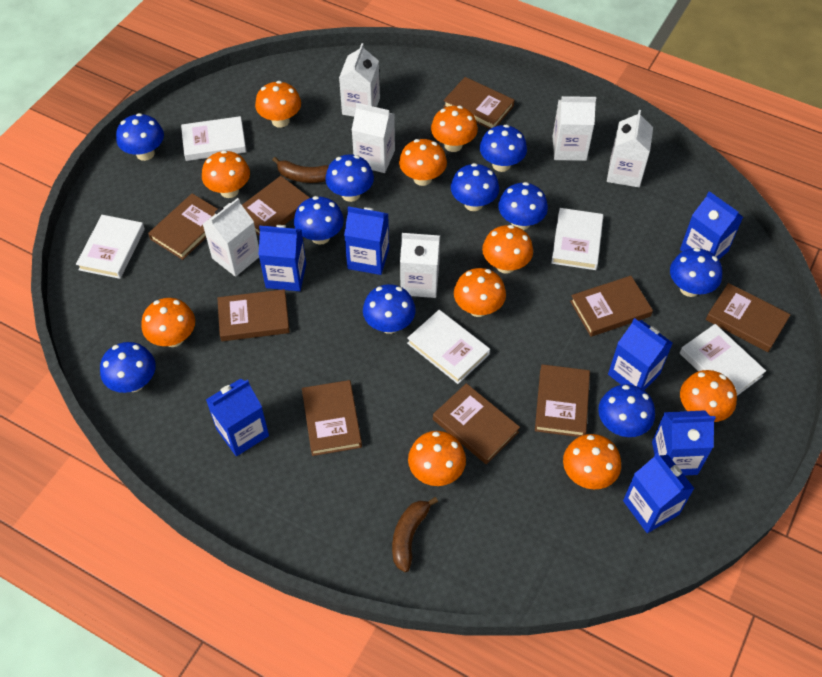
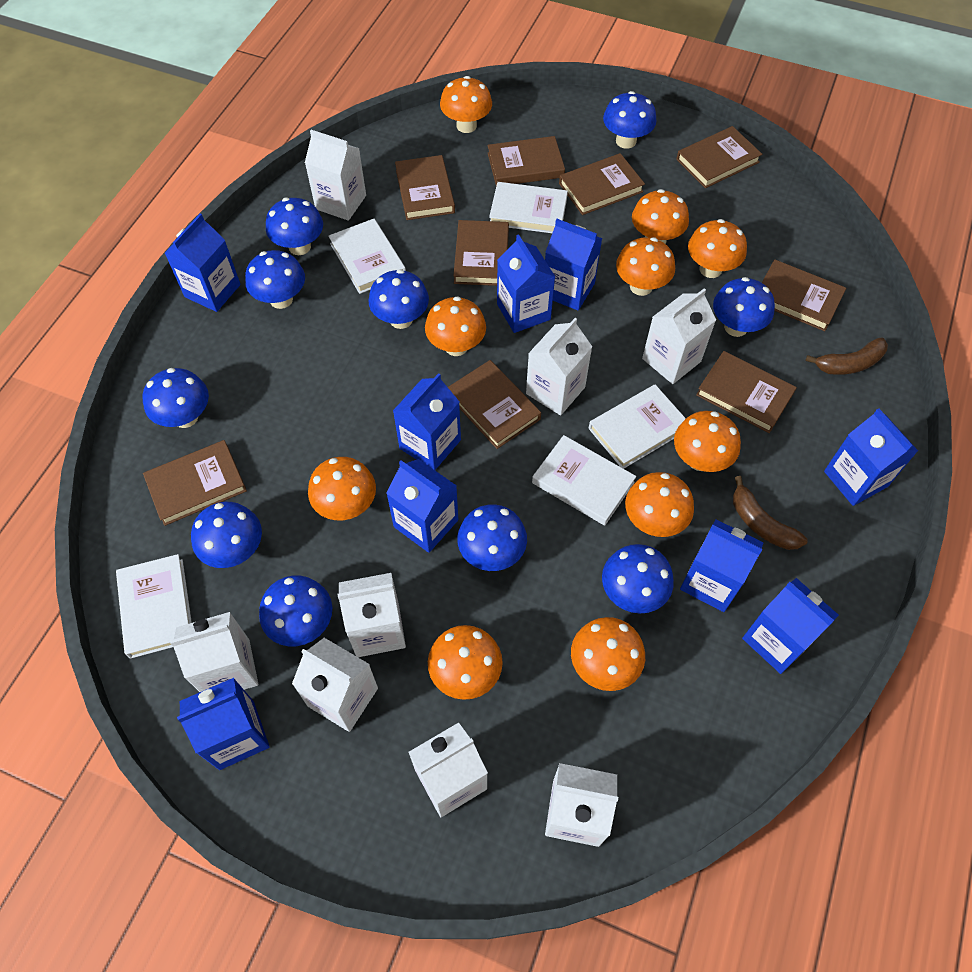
blue carton: [206,379,269,456] [258,225,306,291] [344,206,389,275] [608,318,673,390] [623,453,695,533] [652,410,716,476] [680,191,743,260] = 7 -> [165,214,241,312] [177,678,270,770] [386,459,458,553] [393,373,461,470] [497,234,555,333] [545,219,602,311] [680,519,763,612] [742,578,839,674] [824,408,918,506] = 9
white carton: [203,198,259,277] [339,43,380,117] [352,103,395,173] [400,233,440,298] [553,96,596,161] [607,110,653,187] = 6 -> [170,612,258,692] [292,638,378,732] [305,130,366,221] [337,573,406,657] [408,722,488,817] [526,318,592,415] [545,763,618,847] [642,288,716,384] = 8

